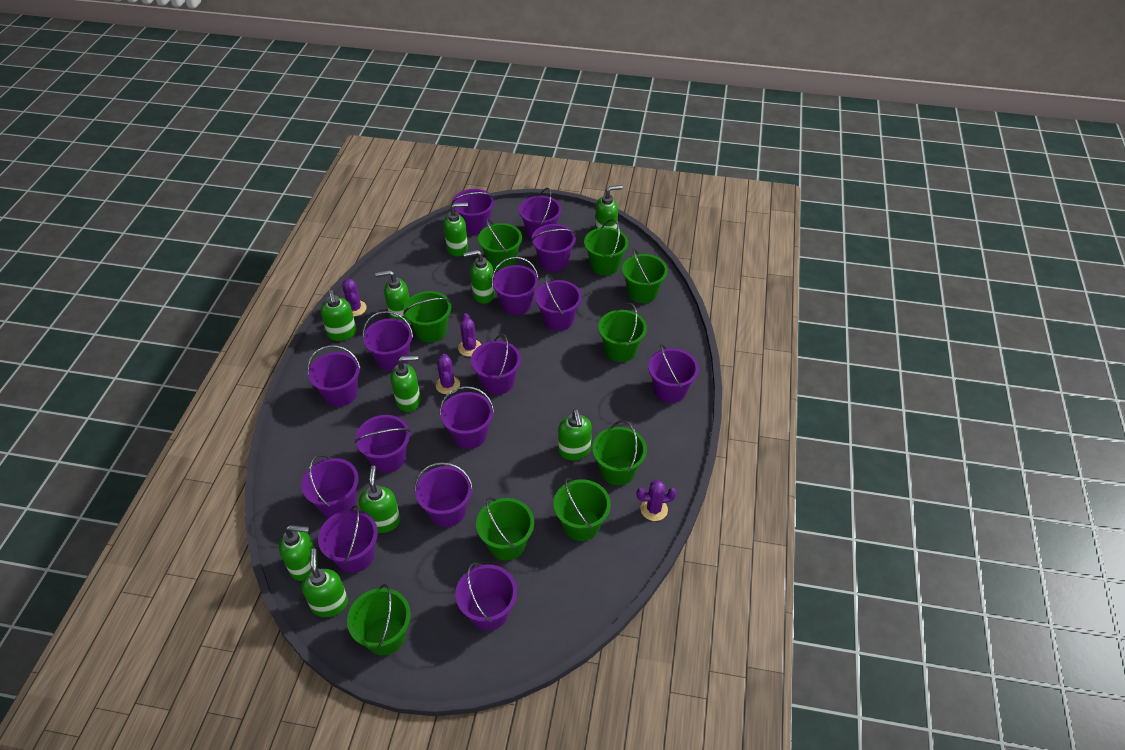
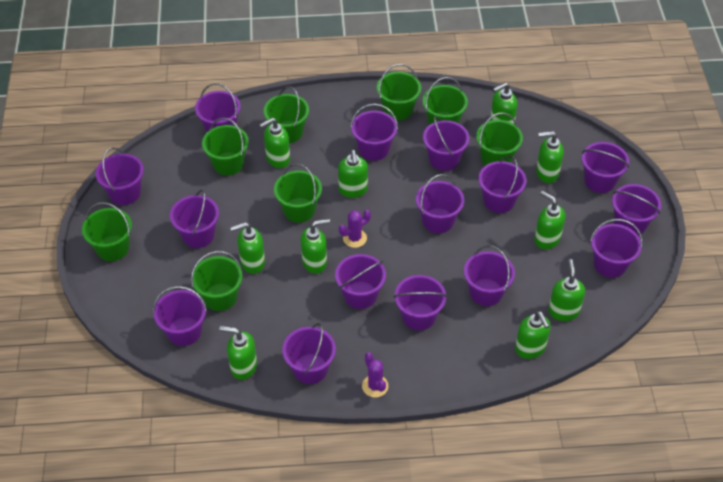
green bucket: [347,584,411,655] [403,291,452,342] [476,497,534,560] [478,218,522,271] [553,478,611,541] [584,219,628,275] [592,420,647,485] [598,303,647,362] [622,248,668,303] = 9 -> [82,202,132,261] [191,251,243,311] [202,117,249,176] [264,86,309,143] [274,164,322,223] [377,64,421,120] [423,77,468,125] [476,113,523,166] = 8
purple cactus: [342,279,367,317] [436,354,460,394] [458,313,481,357] [637,480,677,521] = 4 -> [339,210,371,248] [362,352,388,397] = 2

